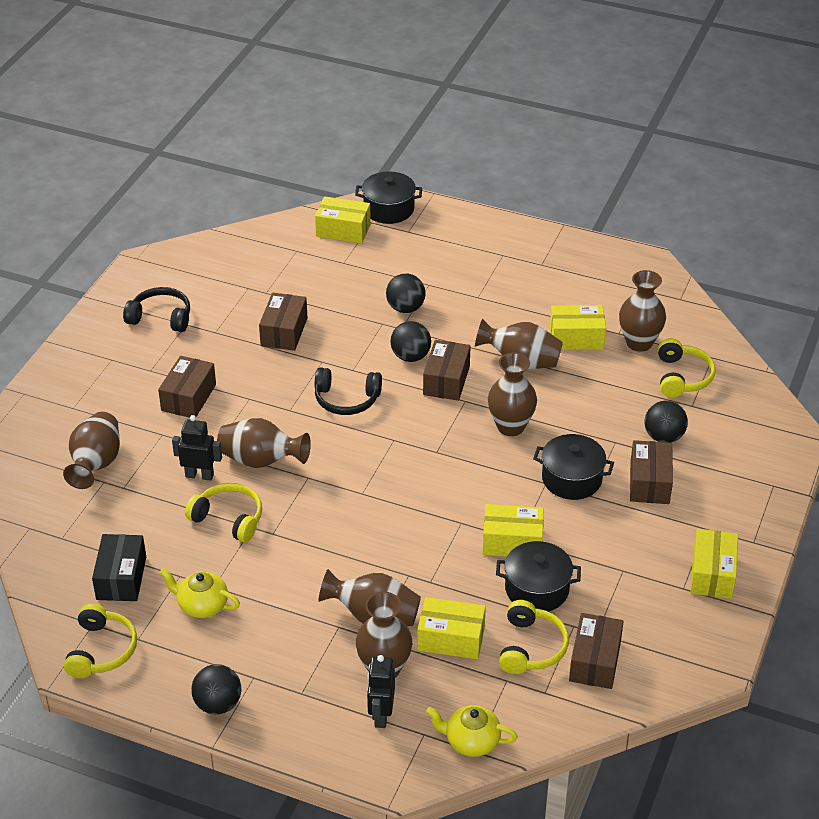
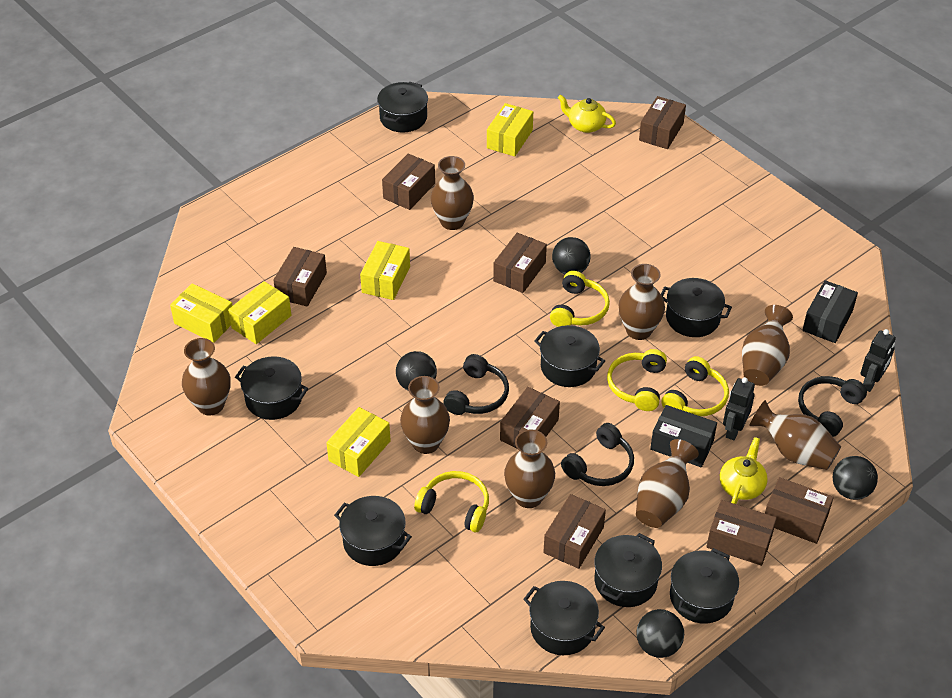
black box: [92,534,146,601] = 1 -> [650,405,717,467] [802,280,858,343] = 2
black headphones: [123,287,190,332] [315,367,382,415] = 2 -> [443,354,509,415] [561,423,634,486] [798,376,867,437] = 3
black pot: [355,172,422,224] [496,541,581,612] [533,434,614,500] = 3 -> [235,356,308,420] [334,496,412,566] [377,82,428,133] [523,581,605,655] [534,325,605,387] [594,533,662,607] [661,278,732,337] [670,548,739,624] = 8
brown box: [158,356,216,418] [259,293,307,351] [423,340,470,401] [569,613,624,689] [630,440,673,504] = 5 -> [273,247,327,307] [382,154,435,210] [493,233,547,293] [500,387,560,449] [543,494,606,569] [639,96,686,149] [706,500,777,566] [765,477,834,544] = 8
brown vase: [63,412,120,489] [217,418,311,468] [319,569,421,626] [356,592,412,678] [475,319,563,369] [488,352,537,436] [619,270,666,352] = 7 -> [182,338,230,416] [400,376,450,454] [431,156,474,230] [504,429,555,508] [619,264,665,340] [636,439,699,528] [742,305,793,386] [749,400,841,470] = 8

